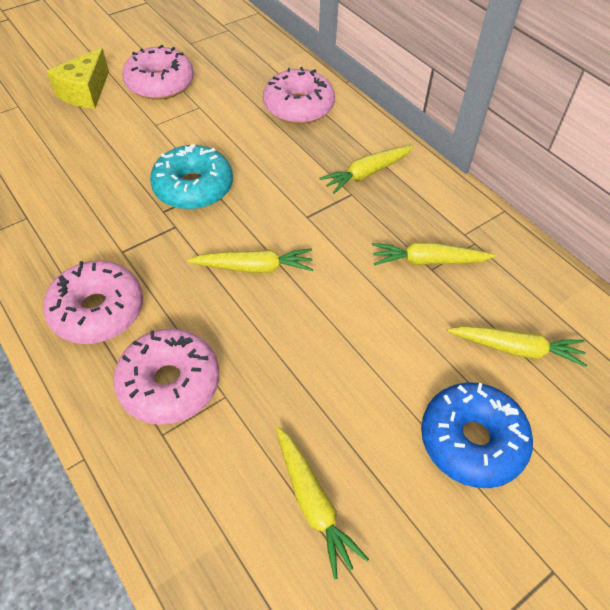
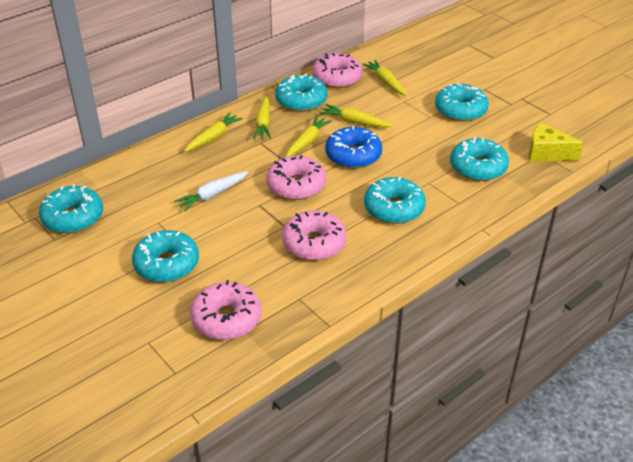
turquoise donut: [150,144,233,210] = 1 -> [39,184,103,233] [132,230,199,282] [275,74,327,112] [364,177,426,224] [435,82,489,122] [450,137,509,181] = 6
white carrot: none = 0 -> [174,171,248,211] = 1

